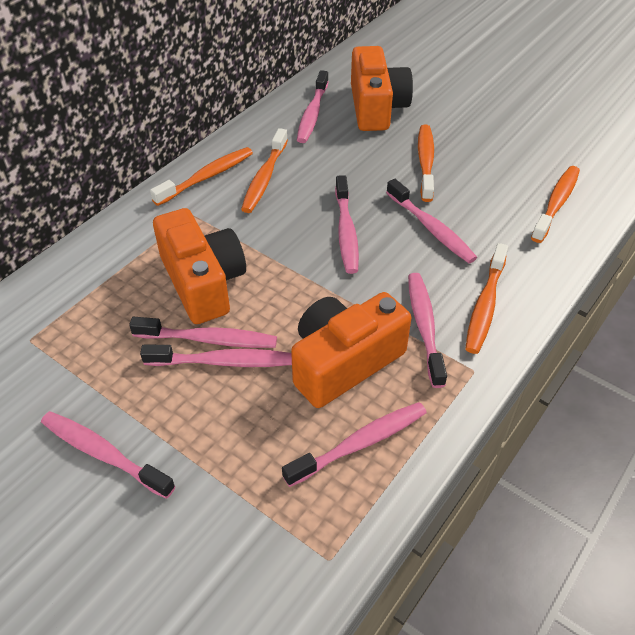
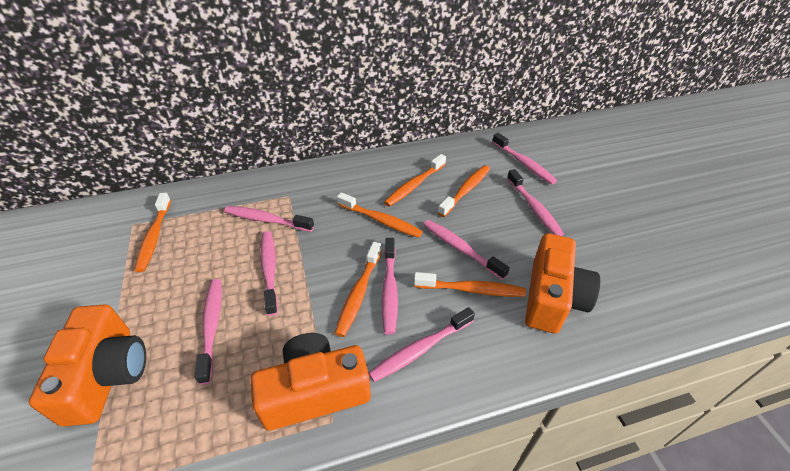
orange toothbrush: [150,147,253,206] [241,128,288,213] [418,125,434,202] [465,243,508,354] [531,166,580,243] = 5 -> [135,193,171,272] [334,242,382,337] [337,192,423,238] [384,154,446,207] [414,272,526,297] [438,165,490,217] = 6

